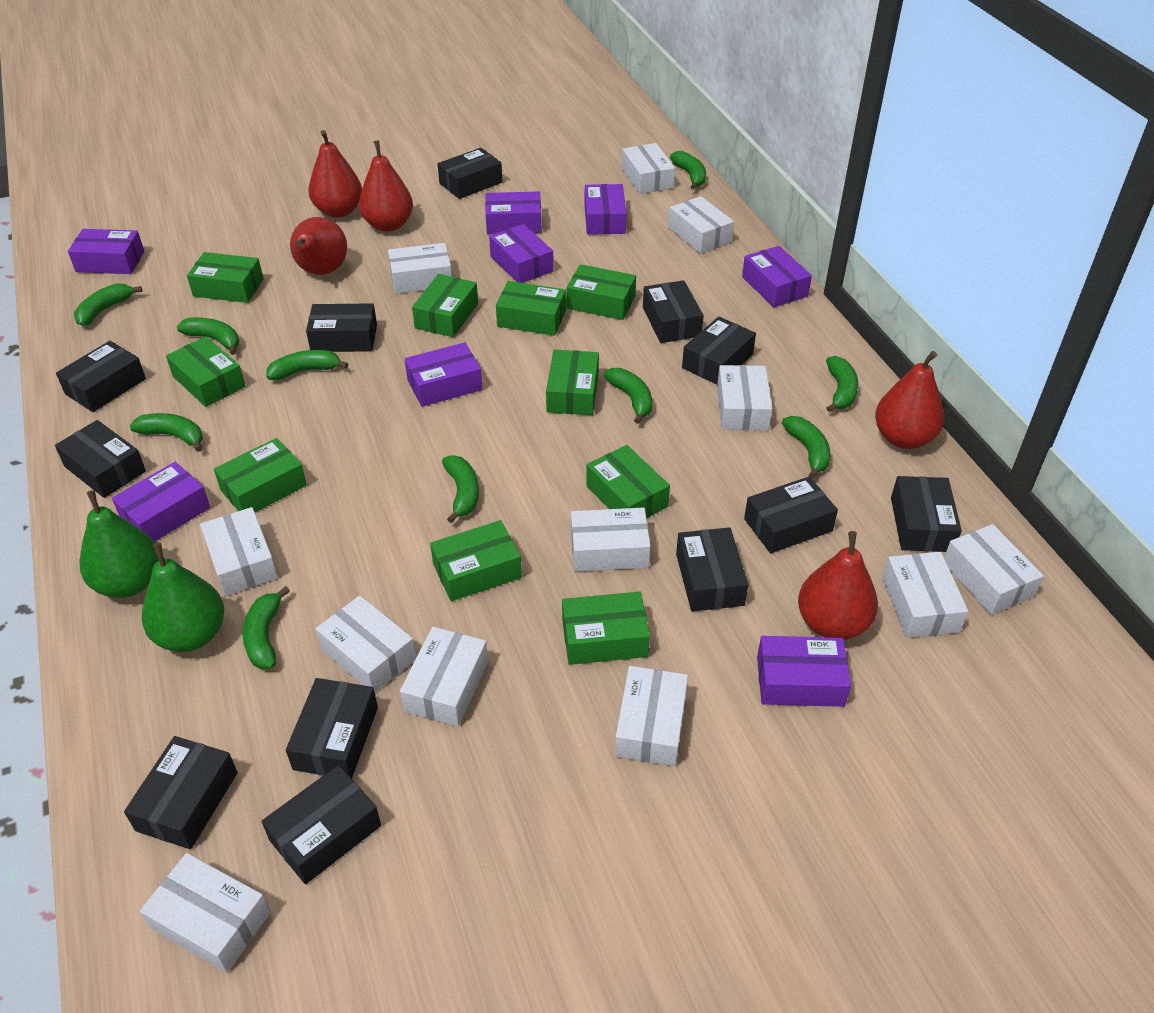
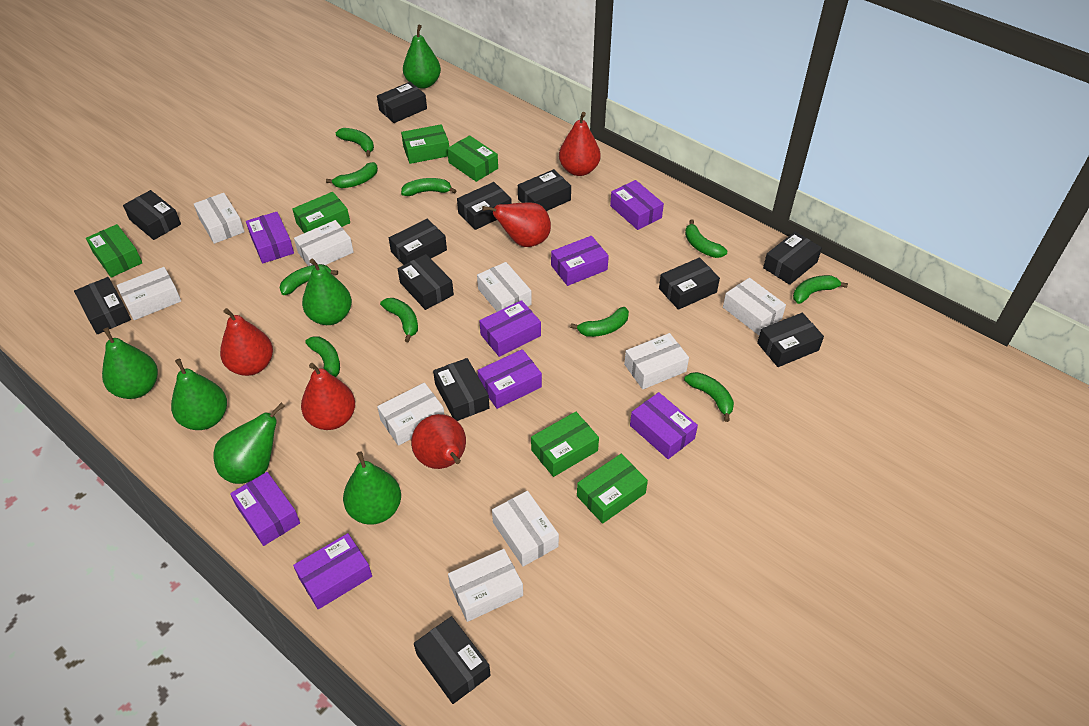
green box: [166,336,245,407] [187,252,264,303] [214,438,307,512] [412,274,478,337] [430,520,522,601] [496,281,566,336] [546,349,599,415] [562,592,650,665] [566,264,636,320] [586,445,670,519] = 10 -> [86,224,142,278] [292,192,350,233] [401,124,449,164] [447,135,498,182] [531,412,599,477] [577,454,648,524] = 6
green pear: [80,490,159,598] [142,542,224,652] = 2 -> [102,328,158,399] [171,358,227,430] [214,402,285,484] [302,259,352,325] [343,451,401,525] [403,25,441,89] = 6
white box: [140,853,271,973] [200,507,278,596] [316,596,416,693] [388,243,452,294] [400,627,488,727] [571,507,651,572] [615,666,688,766] [622,143,675,194] [668,196,734,254] [717,365,772,430] [882,552,968,638] [944,524,1044,615] = 12 -> [117,267,181,320] [194,193,245,244] [294,220,354,266] [377,383,445,446] [448,549,523,622] [477,262,532,312] [492,491,559,567] [624,333,689,389] [723,278,786,335] = 9

